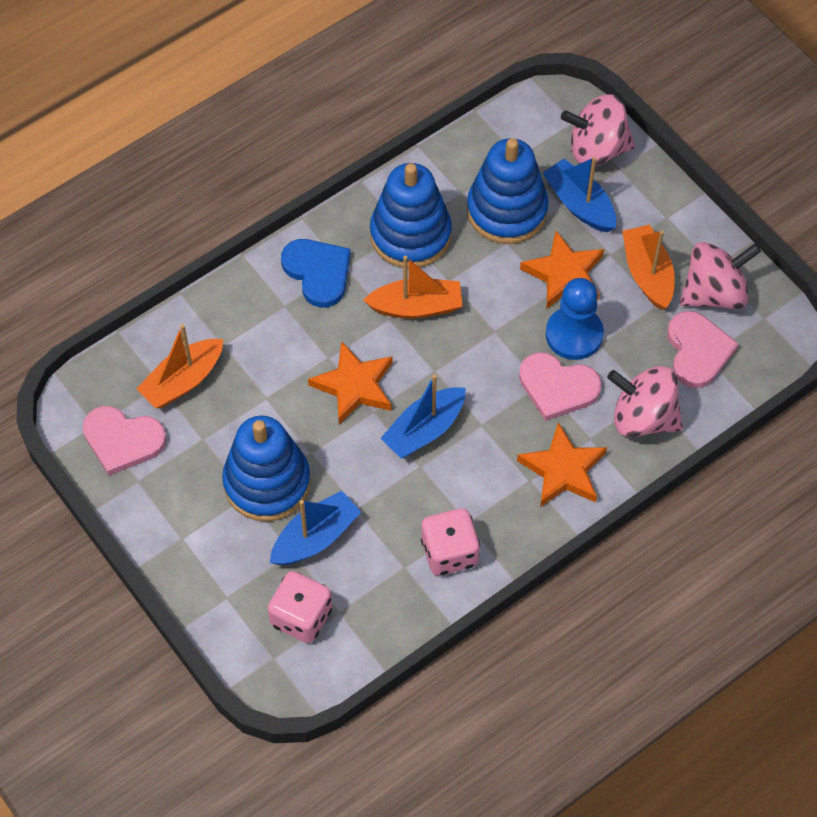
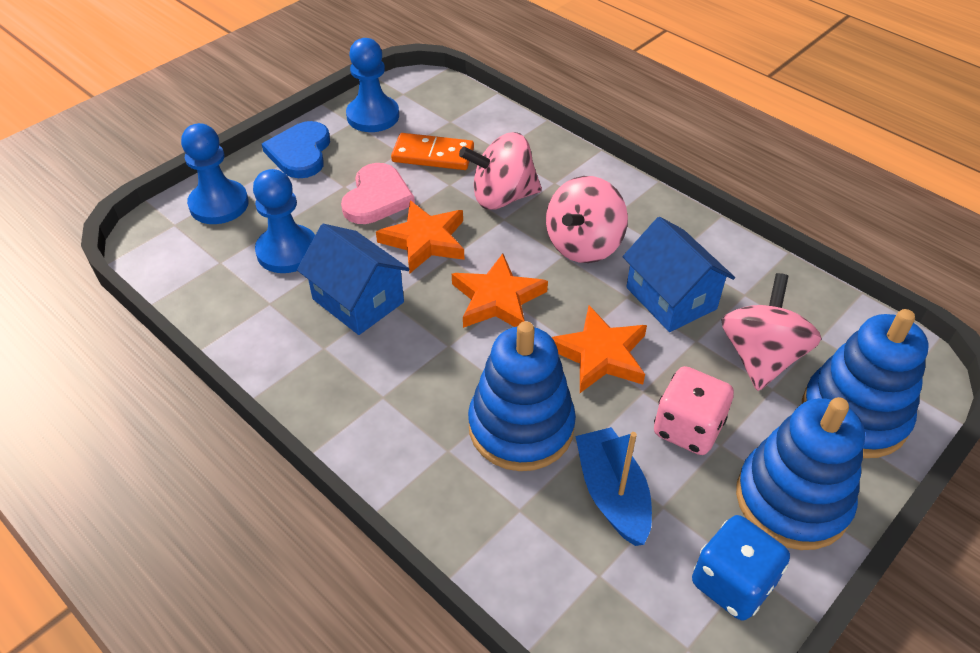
blue boat: [270,491,361,565] [380,375,466,459] [542,157,616,232] = 3 -> [575,427,652,546] = 1
blue dice: none = 0 -> [692,515,790,620] = 1
blue house: none = 0 -> [297,224,410,335] [623,217,735,332] = 2
blue pawn: [546,278,604,360] = 1 -> [181,123,249,224] [253,169,315,273] [346,38,399,132] = 3
orange boat: [137,324,223,408] [363,256,462,319] [622,225,675,310] = 3 -> none = 0
orange domino: none = 0 -> [391,133,474,170] = 1
pink dice: [268,571,332,643] [421,508,480,576] = 2 -> [654,366,734,455] = 1
pink heart: [82,406,167,476] [519,352,602,421] [667,311,739,388] = 3 -> [341,163,415,224] = 1

